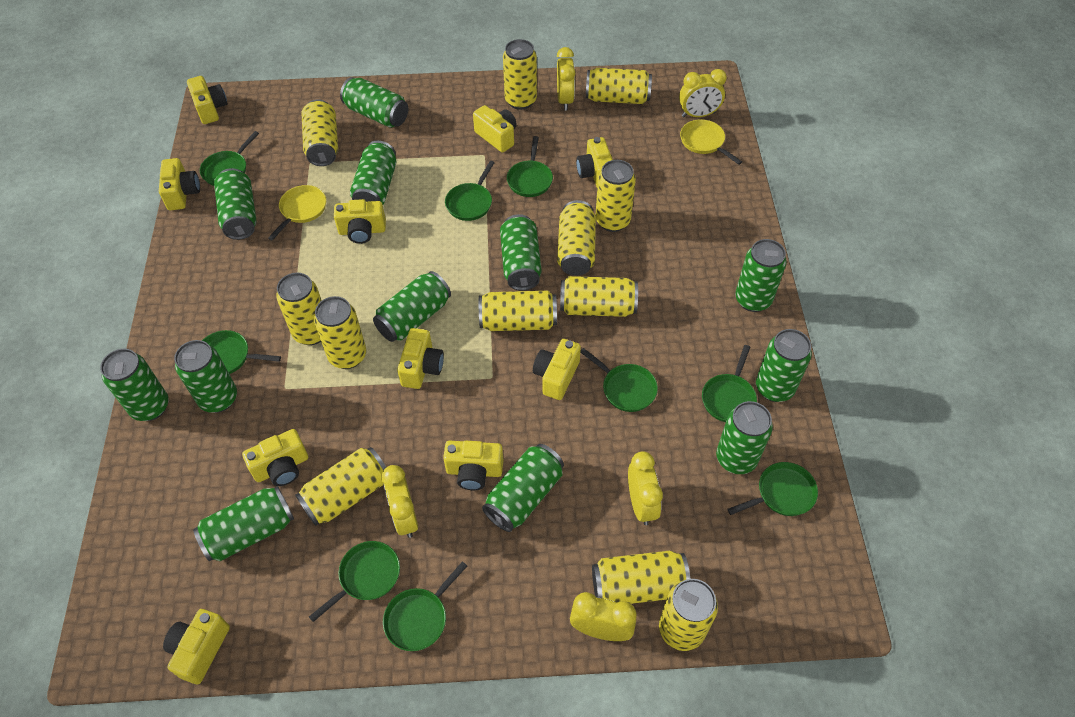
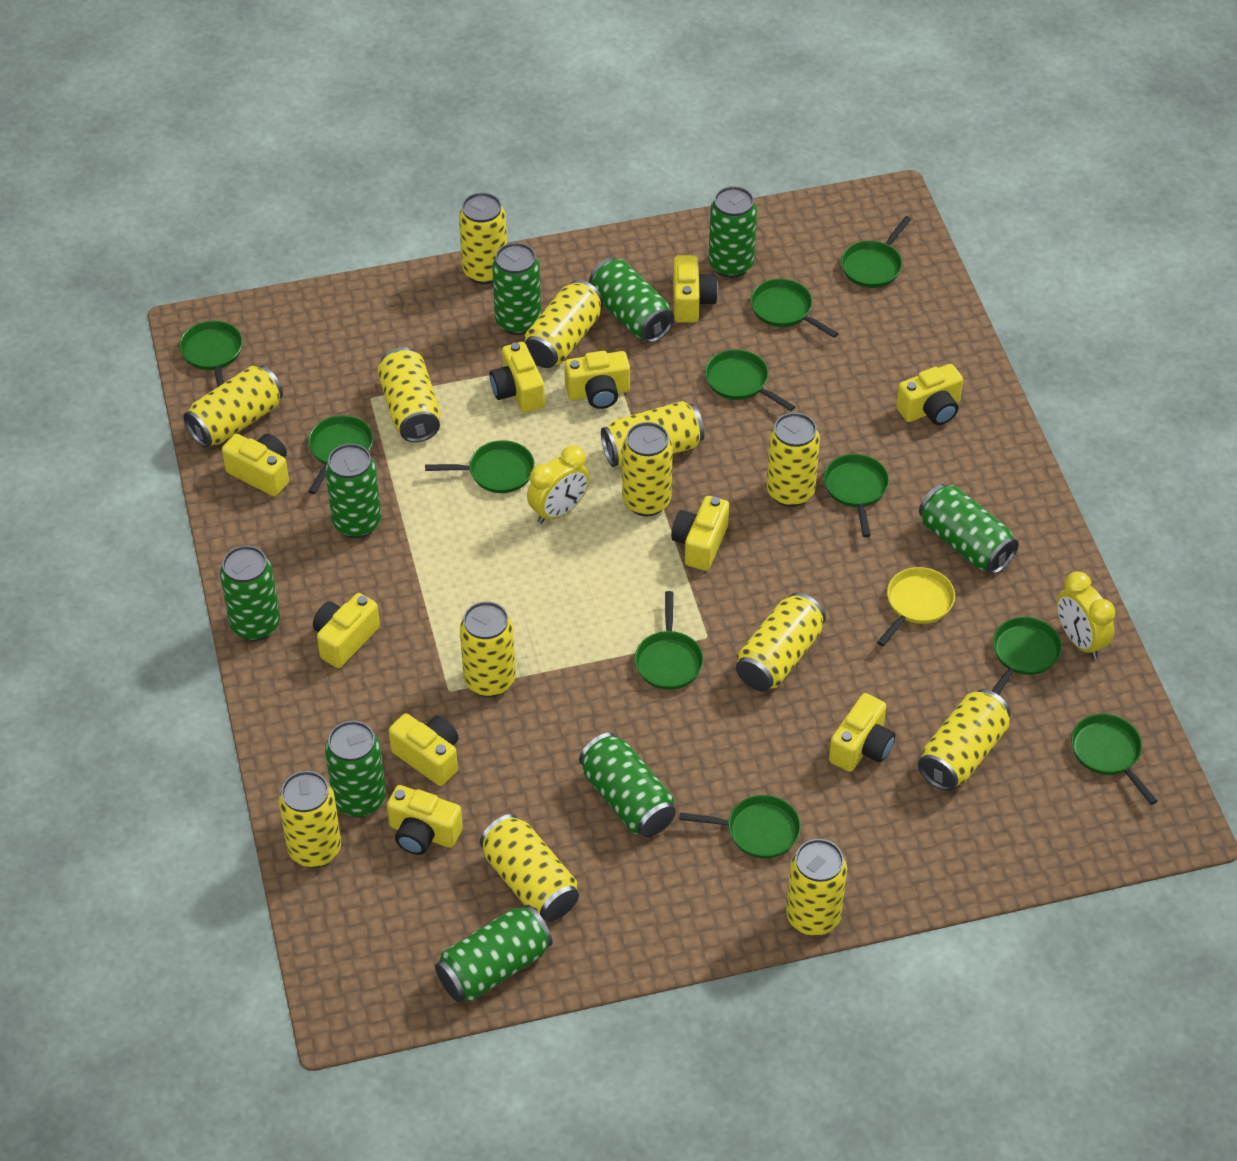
green can: [100,349,169,421] [174,340,237,413] [193,486,294,561] [214,168,256,240] [340,77,408,128] [350,141,397,204] [373,271,451,342] [482,444,564,532] [500,214,542,291] [716,401,773,474] [735,239,787,312] [756,329,812,402] = 12 -> [220,546,280,641] [325,444,381,538] [325,721,386,817] [435,905,553,1002] [492,243,541,335] [579,733,676,837] [589,258,674,343] [709,186,757,278] [919,484,1019,574] = 9
green pan: [200,131,259,186] [202,330,281,374] [309,541,400,622] [383,561,467,651] [445,161,495,221] [507,136,553,197] [580,348,658,412] [702,345,757,422] [727,462,818,516] = 9 -> [179,321,243,387] [308,415,373,494] [425,440,535,493] [634,591,704,690] [679,795,801,859] [705,349,795,411] [750,279,839,338] [824,454,889,537] [841,216,912,288] [992,617,1062,695] [1071,714,1157,805] = 11
yellow can: [276,273,322,345] [295,447,387,526] [302,99,338,166] [314,296,366,369] [479,291,557,331] [503,39,537,110] [557,200,596,276] [560,276,638,317] [586,68,652,104] [592,551,690,604] [595,160,636,232] [659,579,718,651] = 12 -> [183,365,283,448] [279,771,341,868] [377,347,441,442] [459,192,507,284] [460,601,515,697] [480,814,579,922] [524,280,603,368] [601,401,704,467] [622,422,673,516] [736,592,826,691] [766,413,820,507] [786,839,847,936] [918,689,1011,791] = 13
yellow clock: [381,465,418,538] [557,47,575,110] [570,592,636,641] [628,451,663,525] [679,69,727,117] = 5 -> [527,446,590,524] [1057,571,1115,659] = 2
yellow pan: [268,185,326,241] [680,119,742,165] = 2 -> [877,567,955,646] = 1

